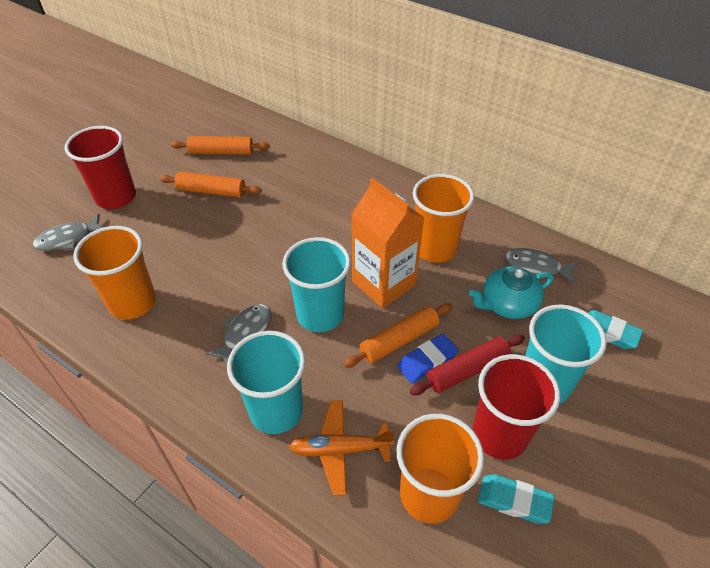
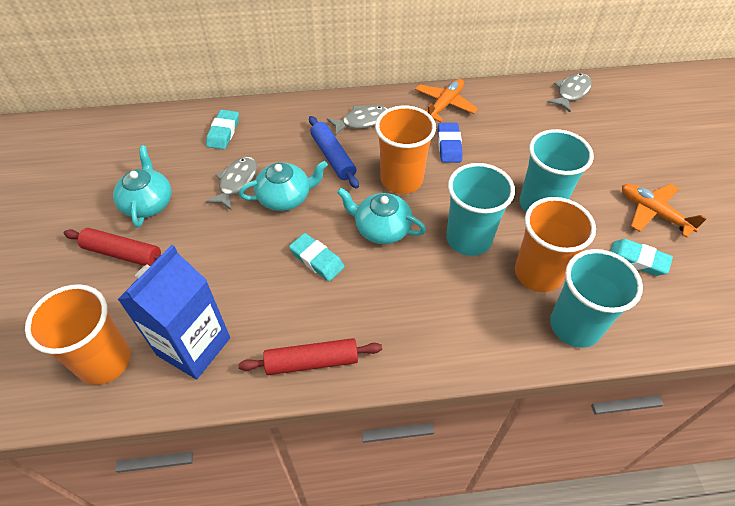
blue carton: none = 0 -> [117,245,230,379] = 1
blue rolling pin: none = 0 -> [309,116,359,189] = 1
orange carton: [351,178,424,308] = 1 -> none = 0
orange plane: [289,400,395,495] = 1 -> [415,79,478,122] [622,184,707,238] = 2
orange rolling pin: [159,171,262,198] [171,136,270,155] [344,303,452,368] = 3 -> none = 0
red cup: [65,126,136,209] [473,354,560,460] = 2 -> none = 0
red rolling pin: [410,335,525,395] = 1 -> [64,228,161,266] [238,338,382,375] = 2
turquoise eraser: [478,474,555,524] [587,310,643,349] = 2 -> [206,110,239,150] [289,233,345,281] [610,239,673,276] = 3
turquoise teapot: [469,266,554,319] = 1 -> [113,146,171,227] [239,161,328,211] [337,188,426,244] = 3

